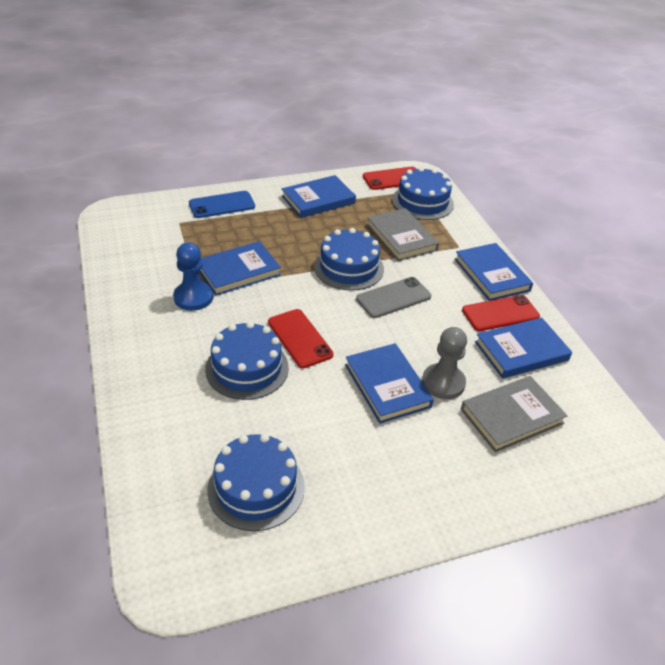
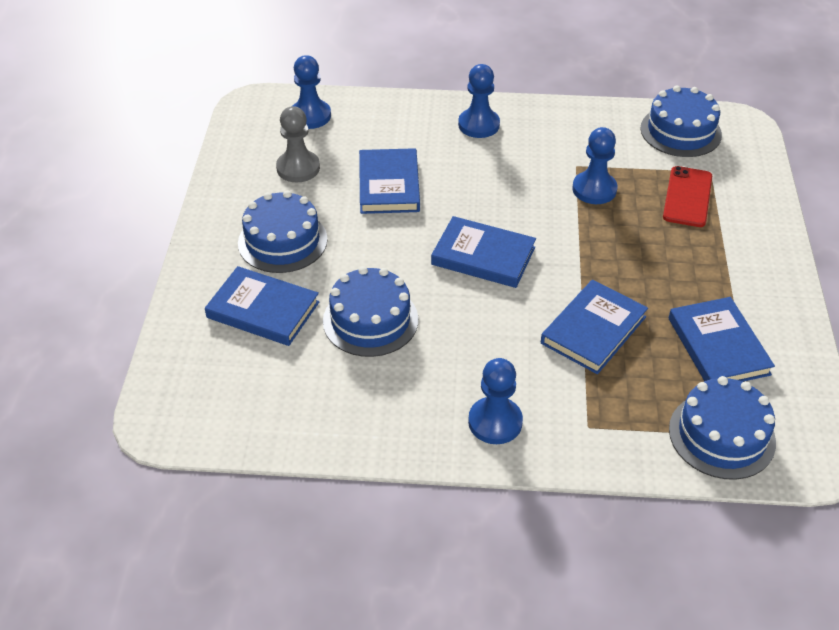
blue pawn: [173,242,213,311] = 1 -> [293,55,331,129] [458,64,500,138] [468,358,523,444] [572,127,618,204] = 4
blue phone: [189,191,255,218] = 1 -> none = 0
grey book: [367,208,439,261] [461,376,568,452] = 2 -> none = 0
grey phone: [356,277,431,318] = 1 -> none = 0
red phone: [268,309,333,368] [363,167,416,190] [462,295,540,331] = 3 -> [663,166,712,227] = 1

